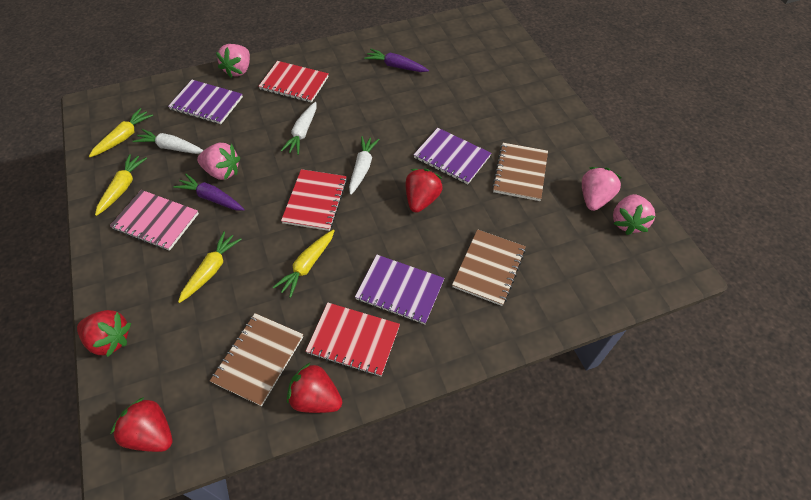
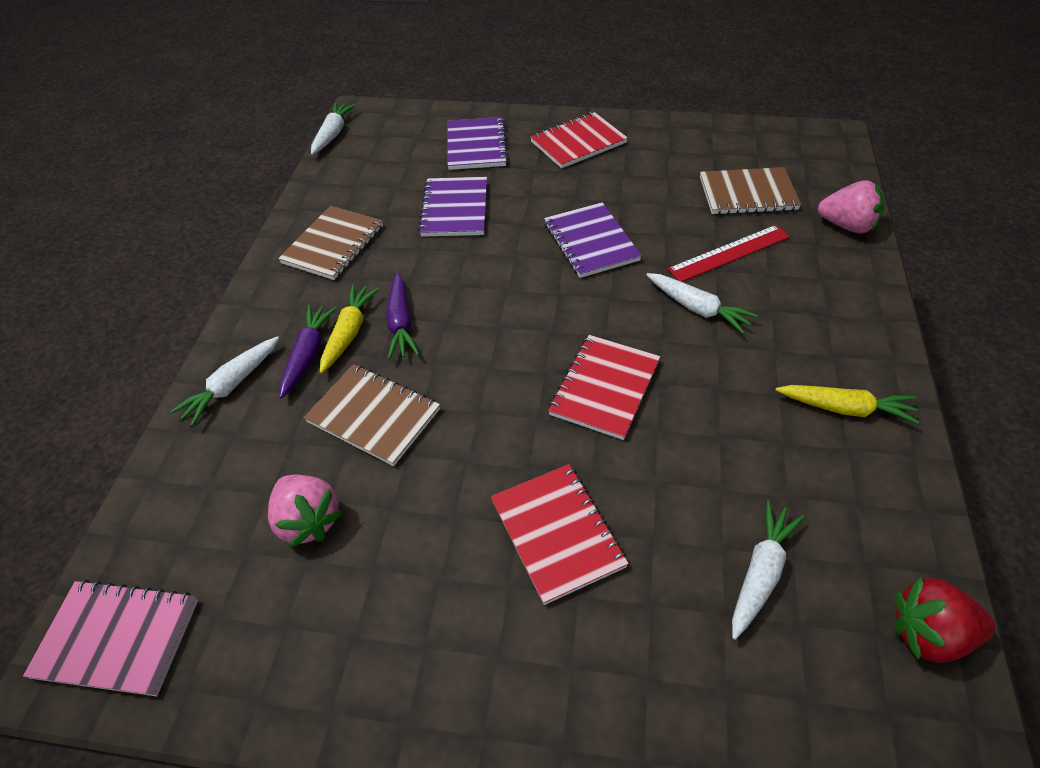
pink strawberry: [197,143,240,180] [216,44,250,78] [582,167,622,211] [613,194,656,235] = 4 -> [268,475,343,548] [818,180,885,233] = 2
red ruler: none = 0 -> [668,225,790,282] = 1
red strawberry: [77,310,131,357] [110,397,172,452] [287,362,342,413] [406,169,443,213] = 4 -> [894,577,996,663] = 1
white carrot: [132,129,204,154] [281,102,317,155] [349,136,380,195] = 3 -> [171,336,279,426] [311,102,356,155] [646,273,758,334] [732,500,804,640] = 4
yellow carrot: [89,108,153,157] [95,154,147,216] [178,231,242,303] [273,230,335,298] = 4 -> [320,284,379,374] [775,385,920,424] = 2

